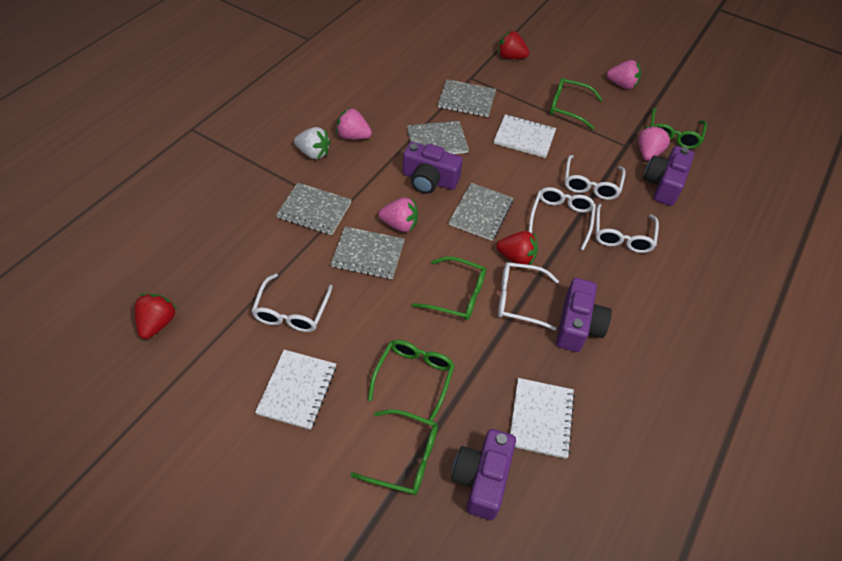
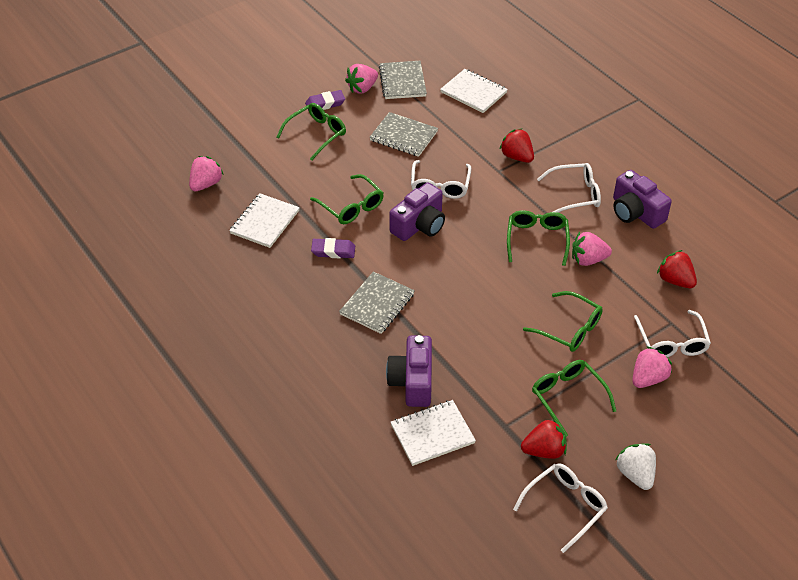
grey notebook: [276,183,352,235] [331,227,405,279] [407,120,469,154] [438,79,496,117] [449,183,513,241] = 5 -> [339,271,415,334] [369,112,438,157] [379,61,427,99] = 3
purple camera: [402,142,463,194] [451,429,516,520] [556,278,612,352] [643,146,694,206] = 4 -> [386,335,432,407] [389,182,445,241] [613,170,672,229] = 3
purple eraser: none = 0 -> [305,90,345,111] [311,238,355,258] = 2
white glasses: [251,274,333,332] [498,262,559,331] [529,187,596,251] [565,155,626,200] [595,204,659,253] = 5 -> [411,160,471,199] [513,463,608,553] [537,163,601,213] [634,310,711,357] = 4

